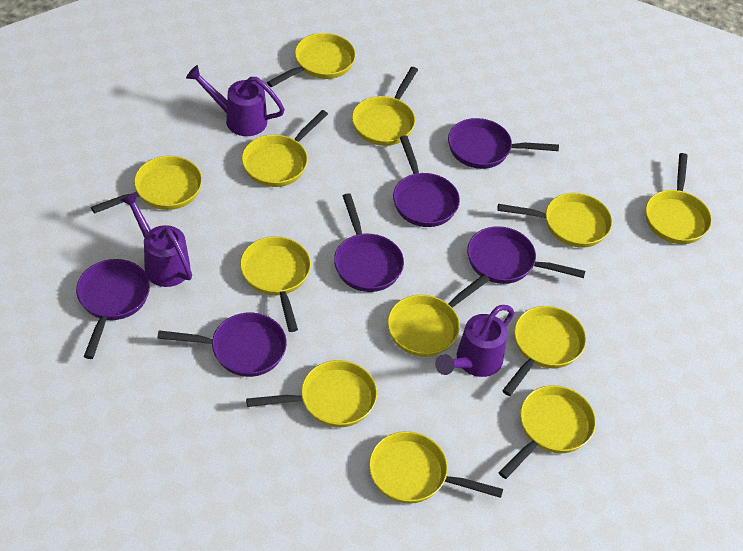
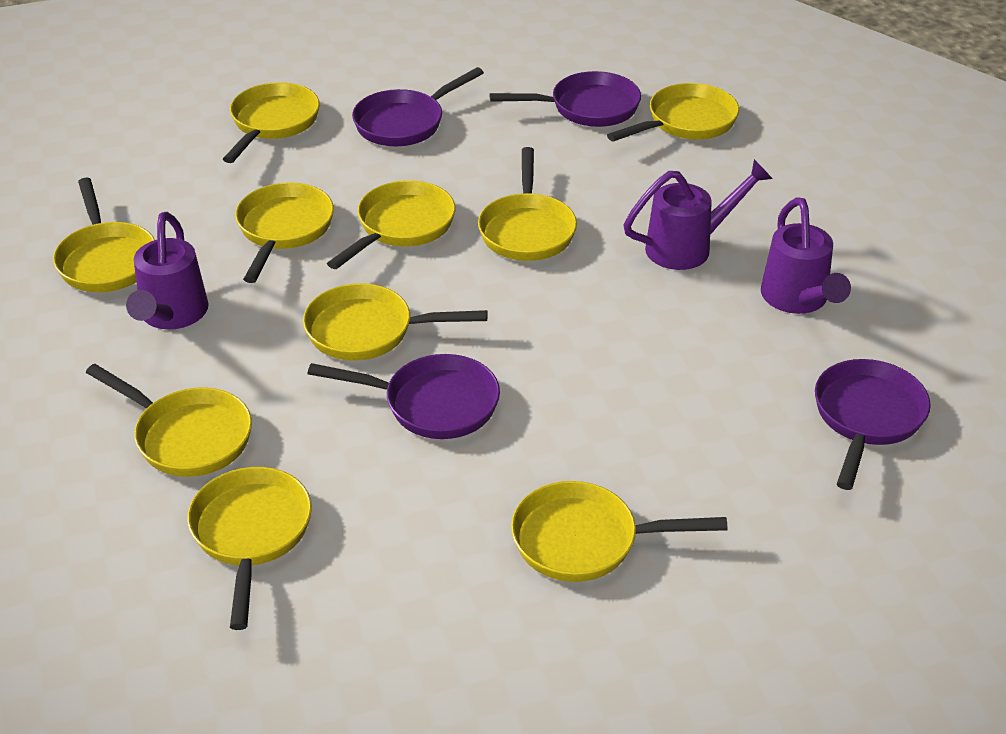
purple pan: [76,259,150,359] [157,313,287,377] [334,193,404,292] [393,135,460,227] [448,118,559,169] [467,226,585,284] = 6 -> [307,354,500,439] [352,67,484,146] [490,71,641,127] [815,359,931,490] = 4
yellow pan: [91,156,202,214] [240,236,311,332] [241,110,328,187] [246,360,377,427] [267,33,356,87] [352,67,418,146] [369,431,503,504] [387,274,490,357] [498,193,612,248] [498,385,596,479] [502,306,586,396] [645,153,712,244] = 12 -> [53,178,155,292] [86,364,252,477] [187,467,312,630] [223,82,320,163] [235,182,334,283] [303,283,488,361] [327,180,455,269] [478,147,577,261] [511,481,728,582] [607,83,739,142] = 10

